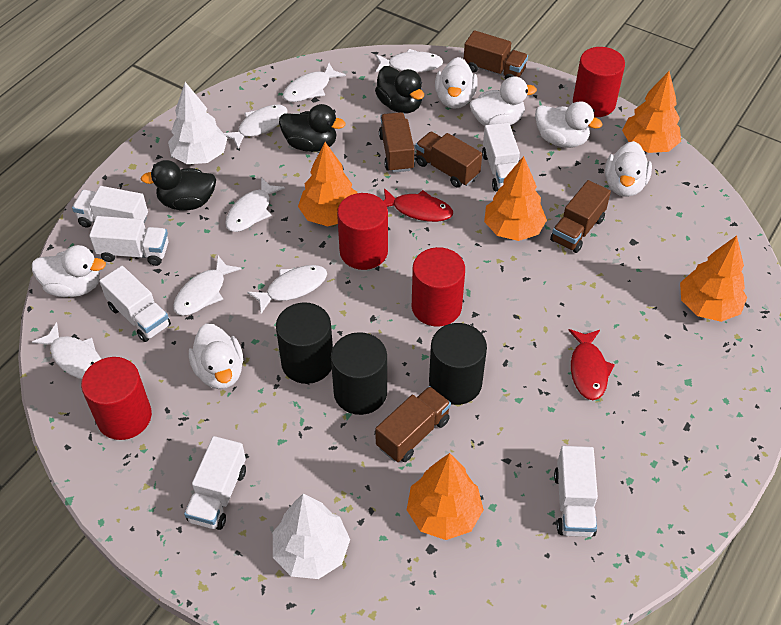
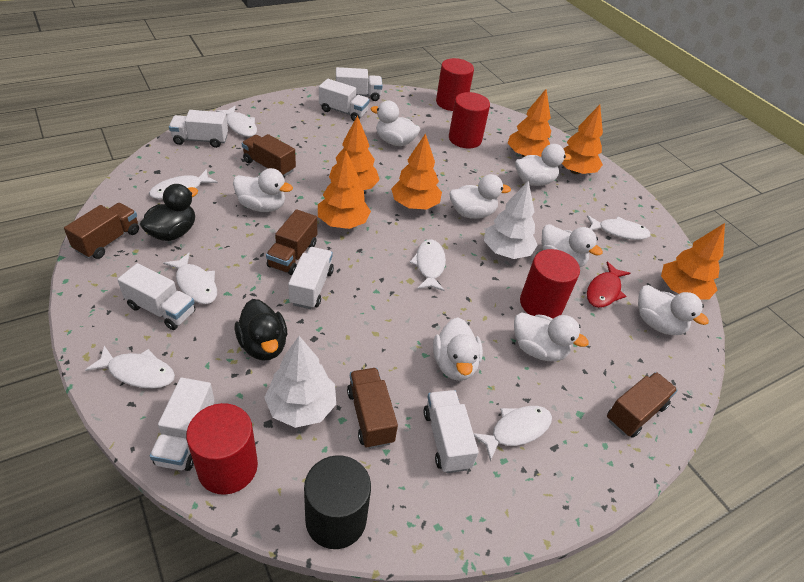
black cylinder: [276,302,333,384] [331,332,387,415] [429,323,487,405] = 3 -> [304,455,371,549] = 1
black duck: [141,160,216,210] [279,104,346,152] [375,66,424,114] = 3 -> [140,184,198,241] [235,299,287,361] = 2
orange tree: [298,142,357,226] [407,453,484,540] [484,156,547,241] [622,71,681,153] [680,236,747,322] = 5 -> [318,150,371,229] [329,115,380,190] [391,133,442,210] [508,89,551,157] [562,105,603,174] [661,223,725,300] = 6
red fish: [383,188,453,222] [568,329,615,400] = 2 -> [587,261,630,308] = 1
white duck: [32,245,106,297] [189,324,243,389] [435,57,478,108] [470,76,537,126] [535,101,602,148] [605,141,652,197] = 6 -> [233,168,293,212] [370,101,420,146] [433,317,483,381] [450,174,511,219] [514,312,589,361] [515,144,572,186] [542,224,603,267] [638,285,709,335] = 8
white truck: [72,186,148,228] [89,216,168,266] [99,266,171,342] [184,436,246,530] [482,123,520,191] [554,446,598,537] = 6 -> [117,263,195,330] [150,378,214,471] [169,110,228,148] [288,247,334,309] [319,79,370,121] [336,67,383,101] [424,390,479,473] = 7

